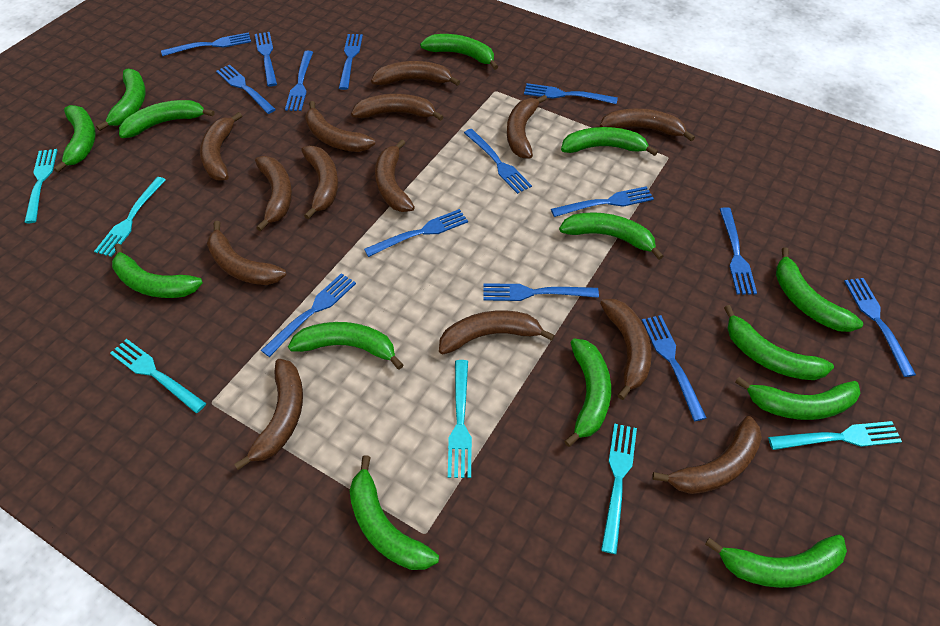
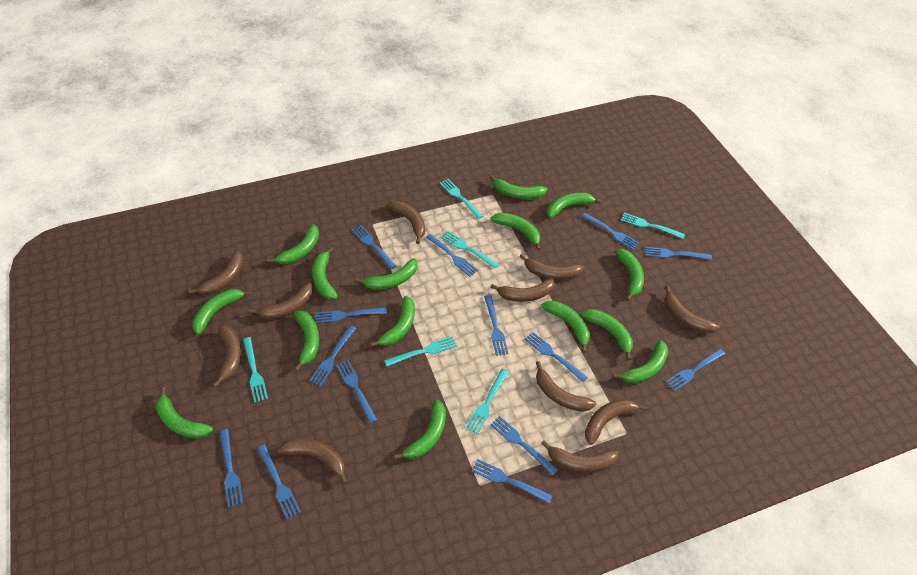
brown banana: [200,112,242,181] [207,221,286,285] [234,359,303,470] [255,156,292,231] [301,145,338,220] [305,101,375,152] [351,94,444,121] [371,61,460,86] [375,139,415,212] [439,310,555,355] [507,95,547,159] [600,108,695,142] [600,299,652,400] [652,416,762,494] = 14 -> [188,251,244,295] [212,325,241,388] [249,282,313,320] [277,438,347,484] [387,201,425,244] [490,278,555,302] [520,254,584,280] [536,361,596,412] [541,440,619,472] [585,399,647,445] [664,286,720,333] = 11
green banana: [53,105,96,173] [96,69,146,131] [112,243,203,298] [119,100,214,138] [288,322,403,370] [350,455,439,570] [420,34,498,70] [559,212,663,260] [561,127,658,156] [564,338,611,447] [705,535,847,588] [724,305,834,380] [735,377,860,420] [776,247,863,332] = 14 -> [156,387,213,439] [192,289,252,335] [267,224,319,264] [294,311,319,371] [312,247,338,299] [355,258,418,290] [370,296,415,347] [394,399,446,459] [490,175,547,199] [491,213,541,250] [541,301,590,353] [547,192,602,218] [581,309,633,360] [613,340,668,384] [615,249,644,301] = 15

